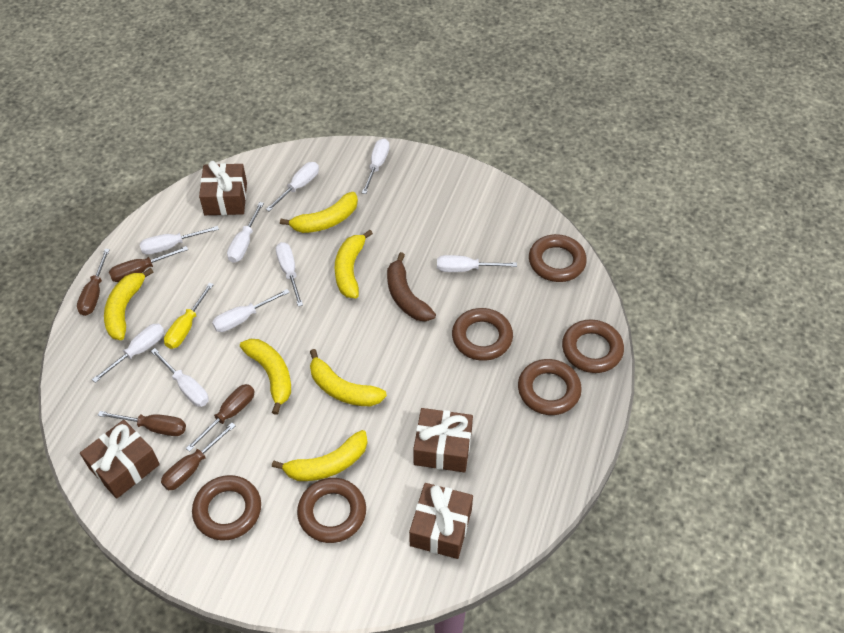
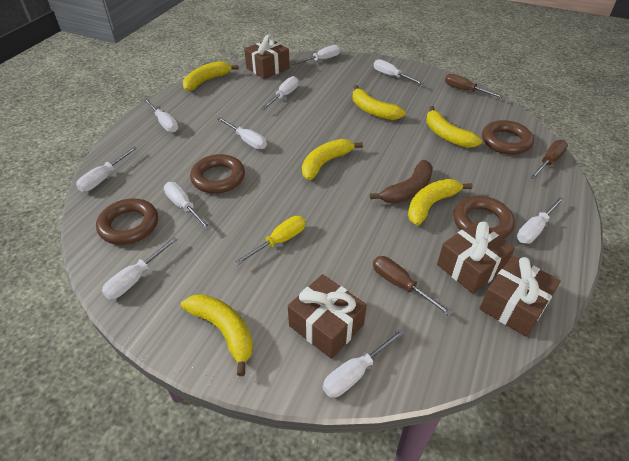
brown ring: [192,475,261,540] [297,478,366,543] [452,308,513,361] [518,359,582,415] [529,234,587,282] [562,319,624,373] = 6 -> [96,198,158,245] [190,154,245,194] [453,196,515,239] [482,120,534,155] = 4
brown screwdriver: [77,249,110,316] [98,411,186,436] [109,246,188,282] [161,423,236,490] [186,384,254,452] = 5 -> [373,256,453,316] [445,74,504,98] [530,140,568,179] = 3
white screwdriver: [92,324,165,383] [140,226,219,255] [151,348,209,407] [212,289,290,332] [227,202,264,263] [266,162,319,211] [276,242,303,307] [362,139,390,194] [437,255,517,272] = 9 -> [76,146,137,192] [102,237,178,299] [144,99,178,132] [164,182,211,230] [217,117,267,149] [261,76,299,110] [292,45,340,65] [323,328,406,398] [374,59,424,85] [517,197,564,244] = 10

